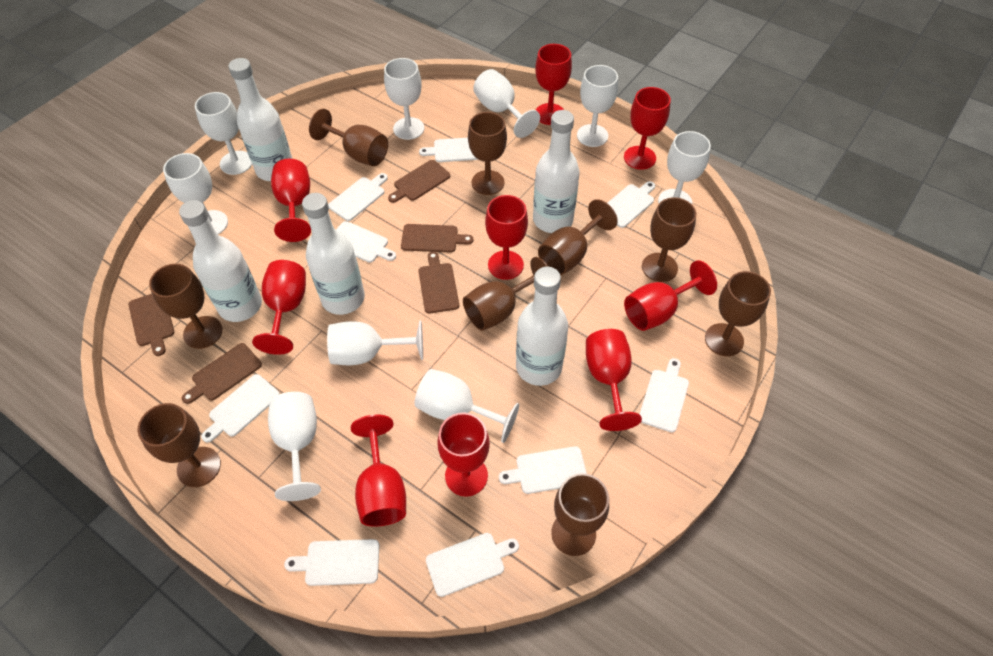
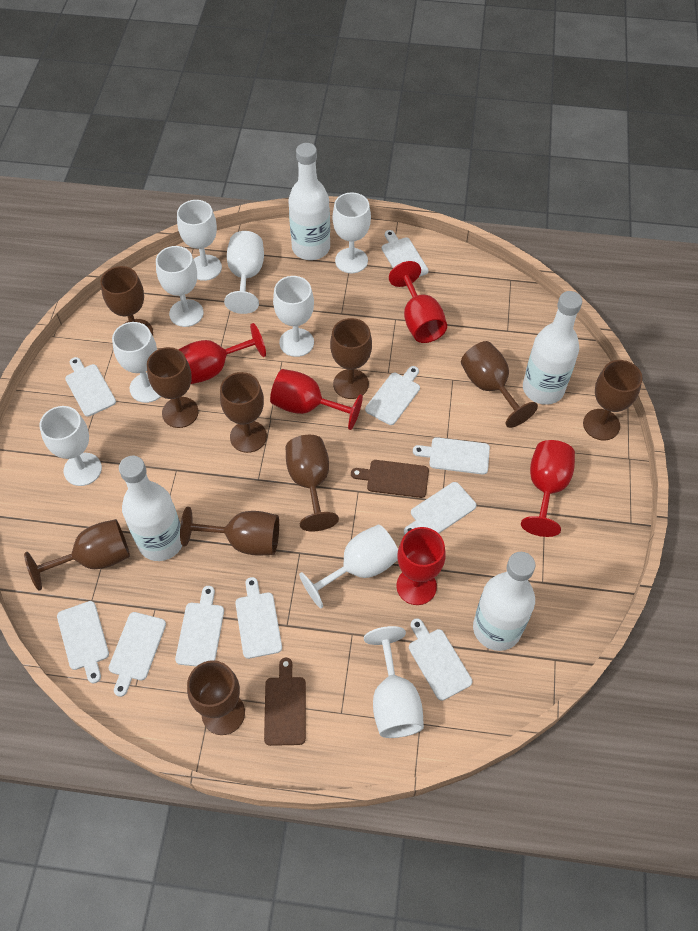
brown cutting board: [129,294,174,356] [182,343,262,404] [388,160,450,203] [401,224,473,253] [419,252,459,314] = 5 -> [264,658,306,746] [351,460,429,498] = 2
brown goblet: [138,403,221,487] [149,264,222,349] [309,109,388,166] [463,257,549,331] [468,112,507,195] [538,199,618,275] [551,473,609,556] [642,197,696,282] [705,271,771,356] = 9 -> [24,519,130,591] [101,266,153,335] [147,347,199,428] [180,507,279,556] [187,660,245,735] [220,372,267,453] [286,435,339,532] [330,318,372,399] [461,341,538,428] [583,360,643,440] = 10
red goblet: [252,260,306,355] [271,159,311,242] [351,414,406,527] [438,412,490,497] [485,195,528,280] [535,44,572,125] [586,329,642,431] [624,87,671,170] [624,260,717,331] = 9 -> [178,323,266,384] [270,369,363,430] [389,261,447,343] [396,527,446,605] [521,440,575,537] = 5
white bottle: [179,200,262,322] [228,58,292,181] [302,193,365,315] [516,267,568,386] [533,110,580,233] = 5 -> [119,456,182,561] [288,143,330,260] [473,552,536,651] [523,291,582,405] = 4
white cutting board: [201,374,280,443] [284,539,379,586] [328,173,388,221] [336,221,396,263] [419,138,479,162] [426,533,519,597] [499,446,587,494] [608,181,655,228] [640,358,689,432] = 9 -> [57,601,109,683] [65,357,116,417] [109,612,166,697] [175,586,224,666] [235,577,282,659] [365,366,420,425] [382,230,429,277] [404,482,477,535] [409,618,472,701] [413,437,490,475] = 10

